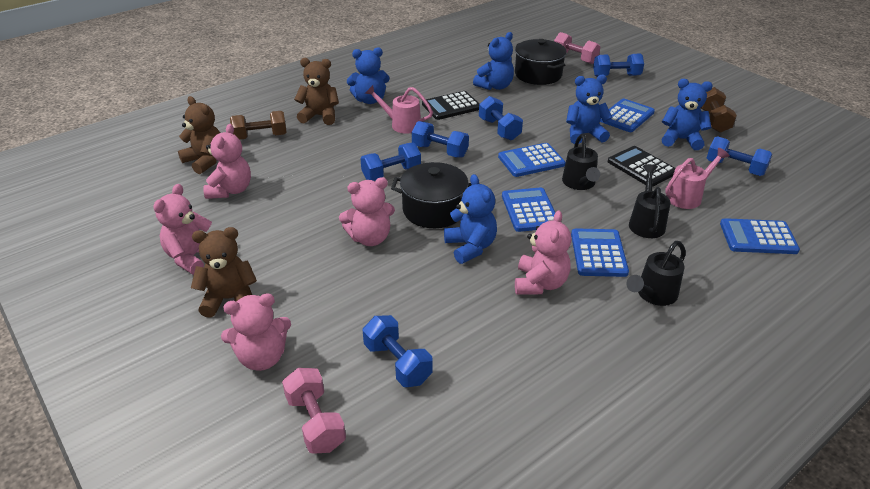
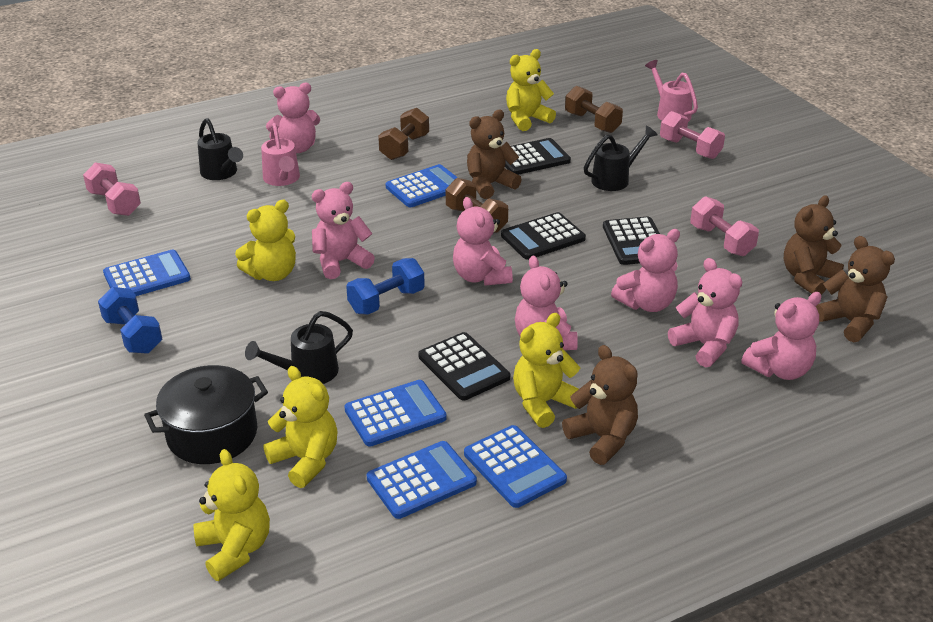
black calculator: [422,91,479,120] [608,146,675,187] = 2 -> [418,332,510,401] [501,212,586,260] [505,138,571,175] [603,217,660,265] = 4
black pot: [391,162,472,228] [515,39,567,85] = 2 -> [144,365,268,464] = 1
blue dumbbell: [360,143,421,181] [363,315,433,387] [412,121,469,158] [479,96,523,140] [593,54,644,77] [707,136,772,176] = 6 -> [98,287,162,354] [346,258,425,315] = 2
blue teddy bear: [347,47,390,104] [444,174,497,264] [473,32,514,90] [566,75,613,144] [662,79,713,150] = 5 -> none = 0
brown dumbbell: [230,111,287,140] [701,87,737,133] = 2 -> [378,108,429,160] [446,178,508,233] [565,86,623,133] = 3
brown teddy bear: [178,96,220,174] [191,227,257,318] [294,58,339,125] = 3 -> [467,110,522,199] [562,345,638,465] [784,195,844,295] [816,236,895,342] = 4
pink dumbbell: [282,368,346,454] [554,32,600,64] = 2 -> [83,162,141,216] [660,111,725,159] [690,196,759,256] = 3
pink teddy bear: [154,184,212,275] [203,124,251,199] [221,293,291,371] [339,177,395,246] [515,210,571,295] = 5 -> [266,83,320,153] [312,182,375,279] [453,197,513,286] [515,255,578,350] [611,229,680,312] [668,258,742,367] [742,292,822,380] = 7
yellow teddy bear: none = 0 -> [193,449,270,581] [235,200,296,281] [263,366,338,488] [506,49,556,131] [513,313,580,428] = 5

